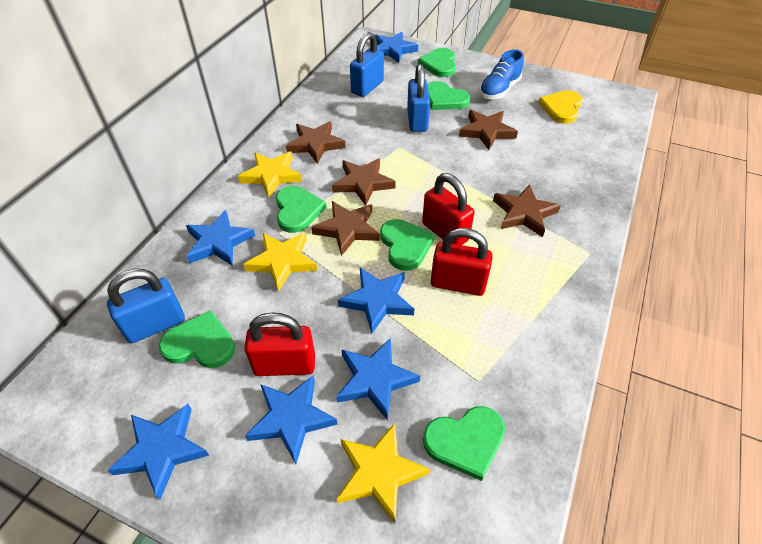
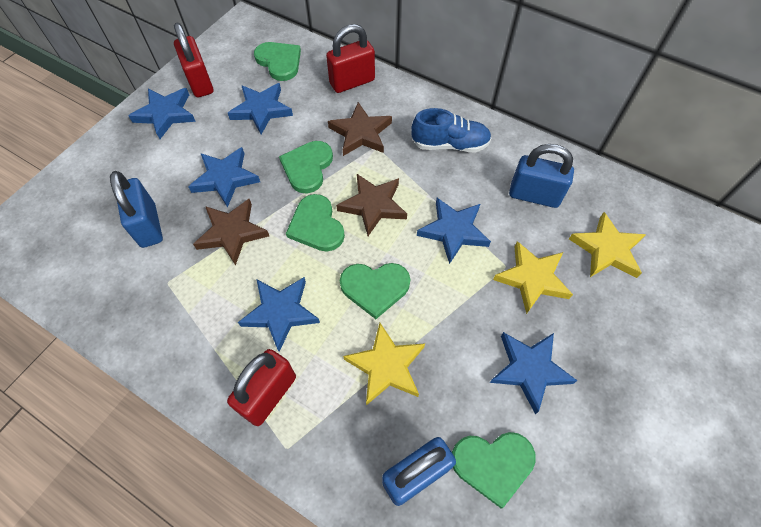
brown star: [286,121,346,164] [311,201,380,256] [332,158,396,206] [459,110,518,150] [493,184,561,237] = 5 -> [193,199,269,266] [328,102,392,156] [336,174,407,236] = 3
green heart: [159,311,235,368] [276,186,327,233] [380,219,435,271] [418,48,456,77] [423,406,505,481] [427,81,470,110] = 6 -> [254,42,301,81] [279,141,333,193] [286,194,345,251] [340,263,410,319] [452,432,536,509] = 5
yellow heart: [538,90,583,124] = 1 -> none = 0

